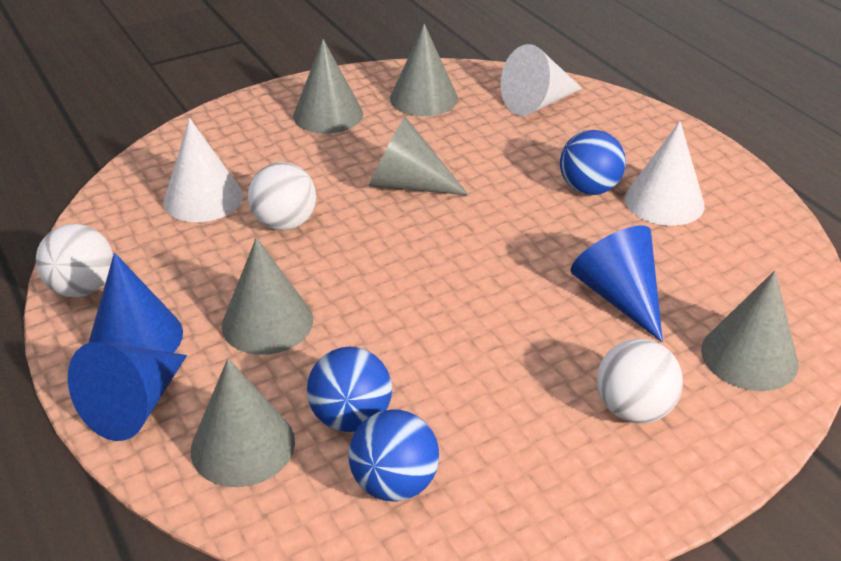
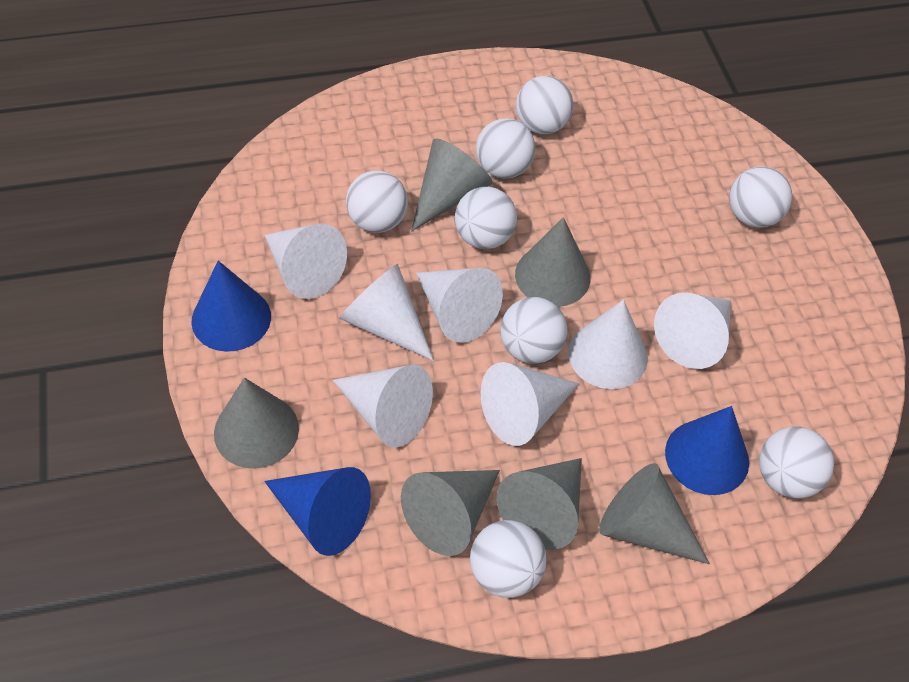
blue ball: [307,347,392,432] [348,409,439,502] [560,130,626,195] = 3 -> none = 0
white ball: [36,224,113,297] [248,162,316,230] [597,339,683,423] = 3 -> [346,171,408,233] [455,187,517,249] [470,520,547,598] [476,118,535,179] [500,297,567,364] [516,76,573,134] [729,166,792,228] [759,427,834,499] = 8
white cone: [164,118,243,222] [500,44,582,116] [625,121,705,226] = 3 -> [265,223,347,299] [333,365,433,448] [339,264,434,361] [416,268,503,343] [480,362,579,446] [568,299,648,389] [654,293,731,369] = 7

